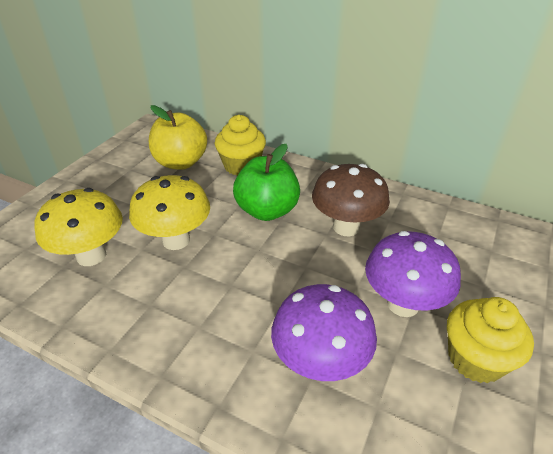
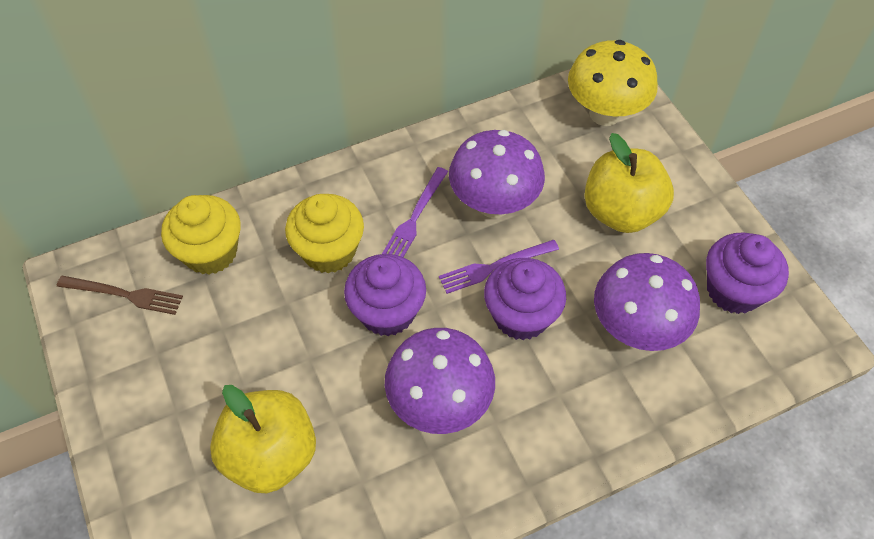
brown fork: none = 0 -> [57,276,183,315] = 1
brown mushroom: [312,164,390,236] = 1 -> none = 0
green apple: [233,144,300,221] = 1 -> none = 0
purple cupcake: none = 0 -> [344,254,426,336] [484,258,566,340] [706,232,789,314] = 3
purple fork: none = 0 -> [382,167,448,257] [439,240,559,294] = 2
purple mushroom: [271,284,377,381] [365,231,461,317] = 2 -> [385,328,495,434] [449,130,545,218] [594,253,700,351] = 3
yellow apple: [149,105,207,170] = 1 -> [210,385,316,493] [584,133,674,233] = 2
yellow mushroom: [34,188,123,266] [129,175,210,250] = 2 -> [568,40,658,126] = 1

